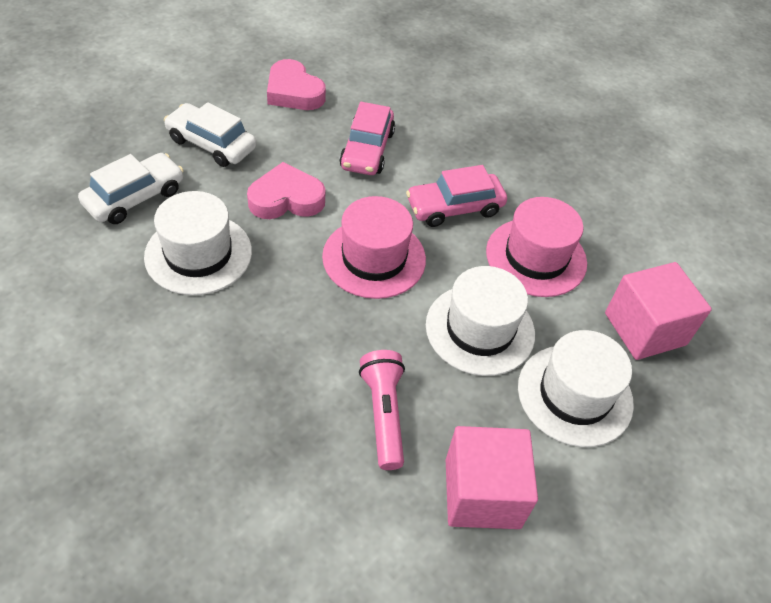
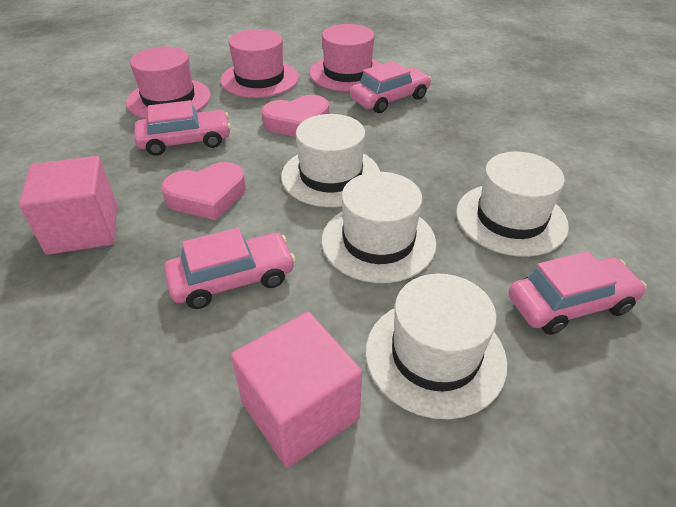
pink car: [339,102,395,175] [406,165,507,227] = 2 -> [134,100,231,156] [164,228,296,309] [350,61,431,113] [509,251,646,335] = 4
pink flashlight: [359,350,405,470] = 1 -> none = 0
pink hat: [322,196,426,299] [486,197,587,297] = 2 -> [126,46,211,119] [220,29,299,98] [309,24,381,92] = 3
white car: [78,153,184,224] [164,102,257,167] = 2 -> none = 0
white hat: [144,191,252,295] [426,266,535,376] [518,330,634,447] = 3 -> [281,114,380,207] [322,172,436,283] [366,274,508,419] [456,152,569,257] = 4

